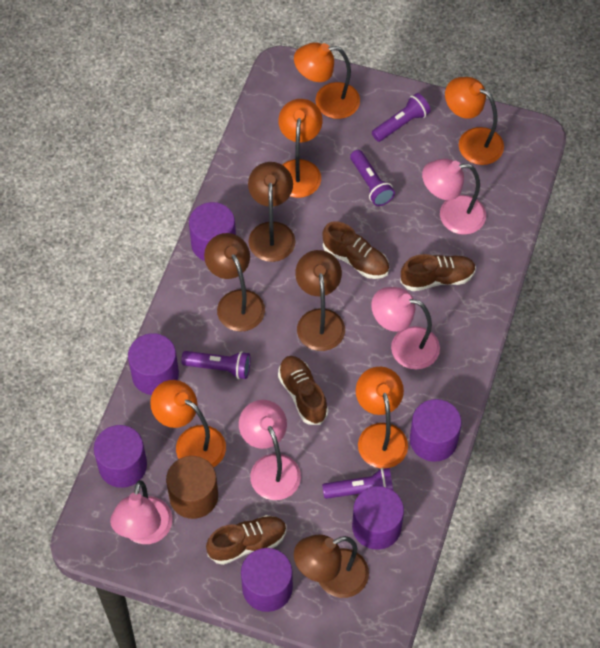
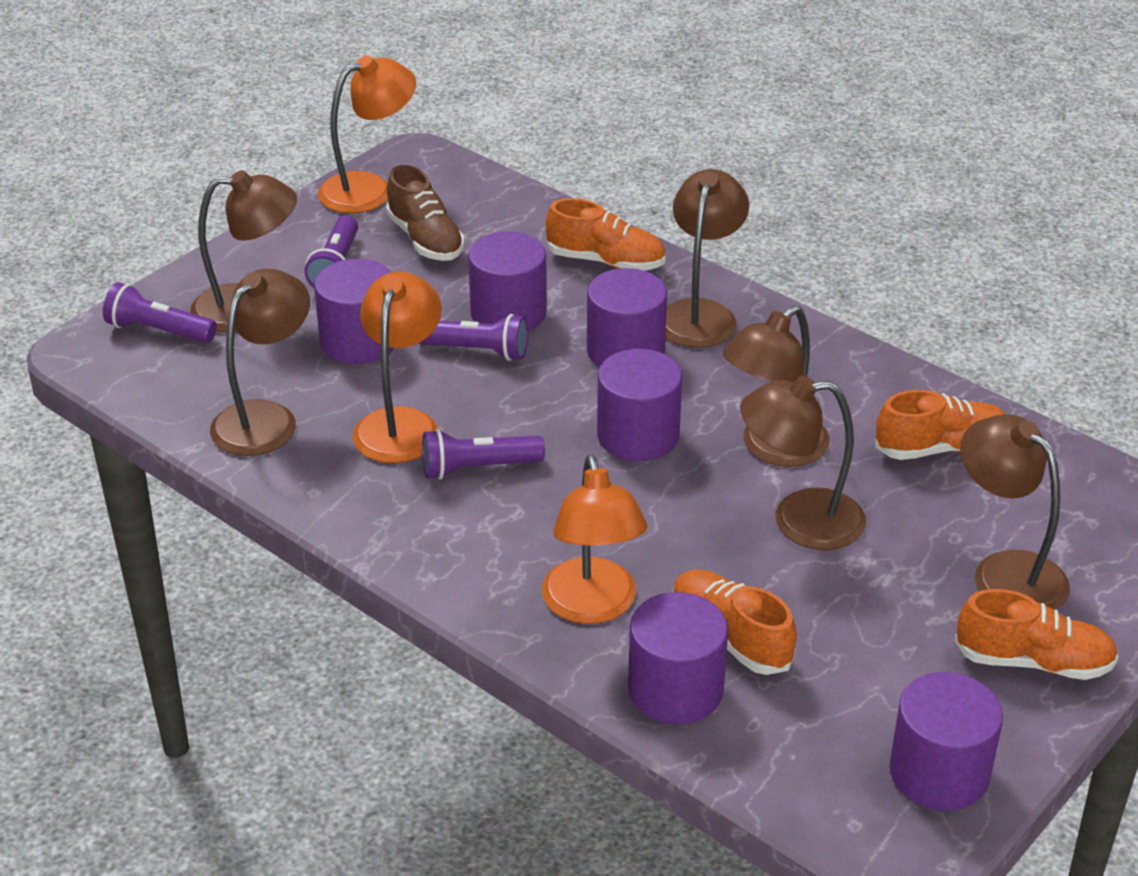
brown cylinder: [166,456,218,519] = 1 -> none = 0
brown lamp: [204,233,265,332] [248,162,295,262] [294,534,369,598] [295,250,345,351] = 4 -> [190,170,297,332] [210,269,310,456] [666,169,749,348] [723,305,830,467] [740,376,866,550] [960,414,1070,610] = 6
brown shoe: [206,515,287,565] [278,356,328,425] [322,221,389,279] [400,254,476,291] = 4 -> [386,165,465,261] = 1
orange lamp: [150,380,226,468] [278,99,323,198] [294,42,360,119] [356,367,408,469] [445,77,504,165] = 5 -> [318,55,416,213] [352,272,442,463] [542,454,647,624] = 3
orange shoe: none = 0 -> [546,198,666,271] [673,570,797,675] [875,390,1005,460] [955,589,1119,680] = 4
pink lamp: [110,480,172,544] [239,400,301,500] [371,287,440,370] [422,159,486,235] = 4 -> none = 0

